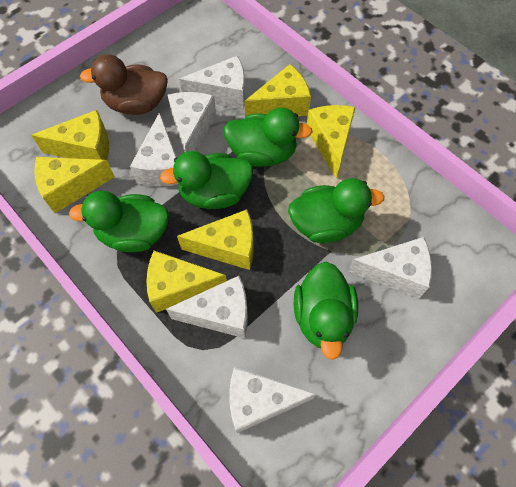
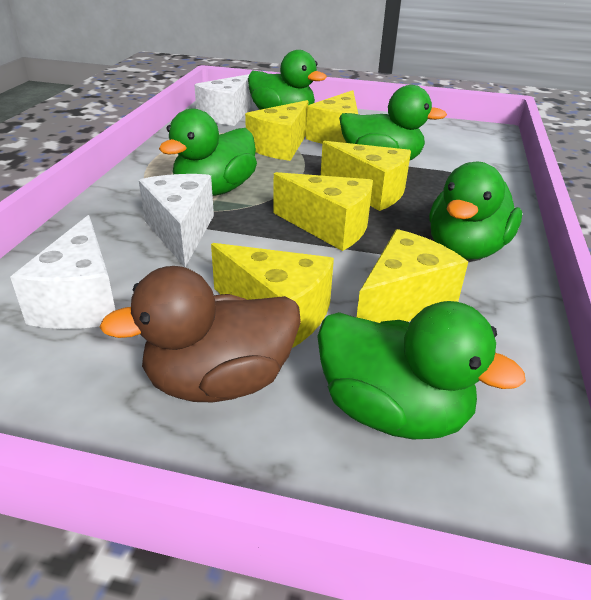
white cheese: [130,112,179,186] [166,276,248,338] [168,92,216,152] [179,55,245,110] [229,367,316,433] [348,237,432,298] = 6 -> [10,215,115,329] [139,174,214,267] [194,74,253,126] = 3

